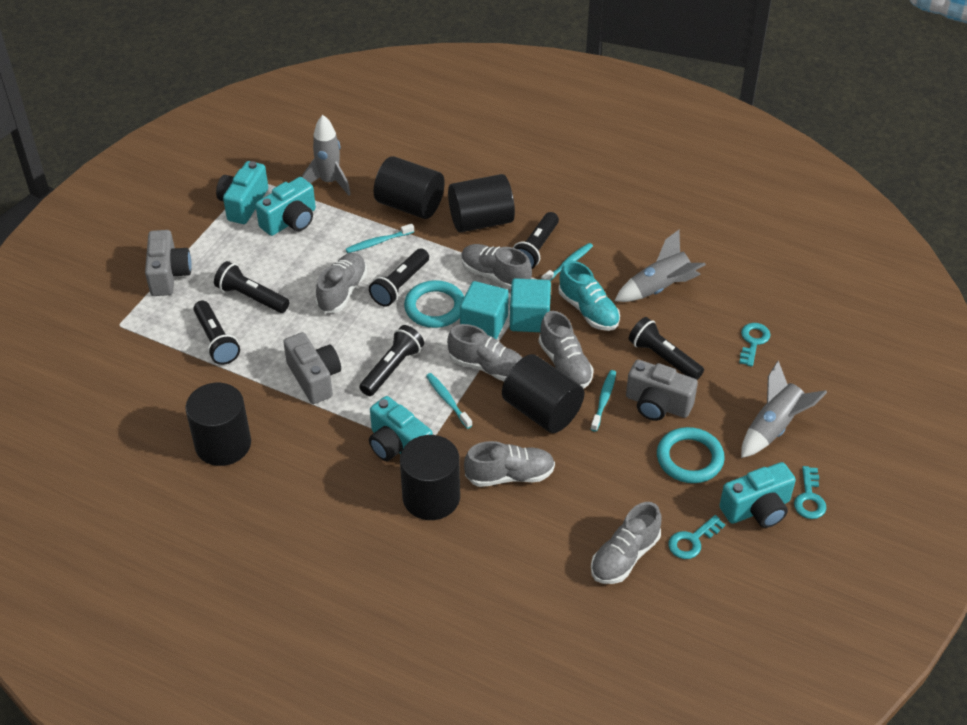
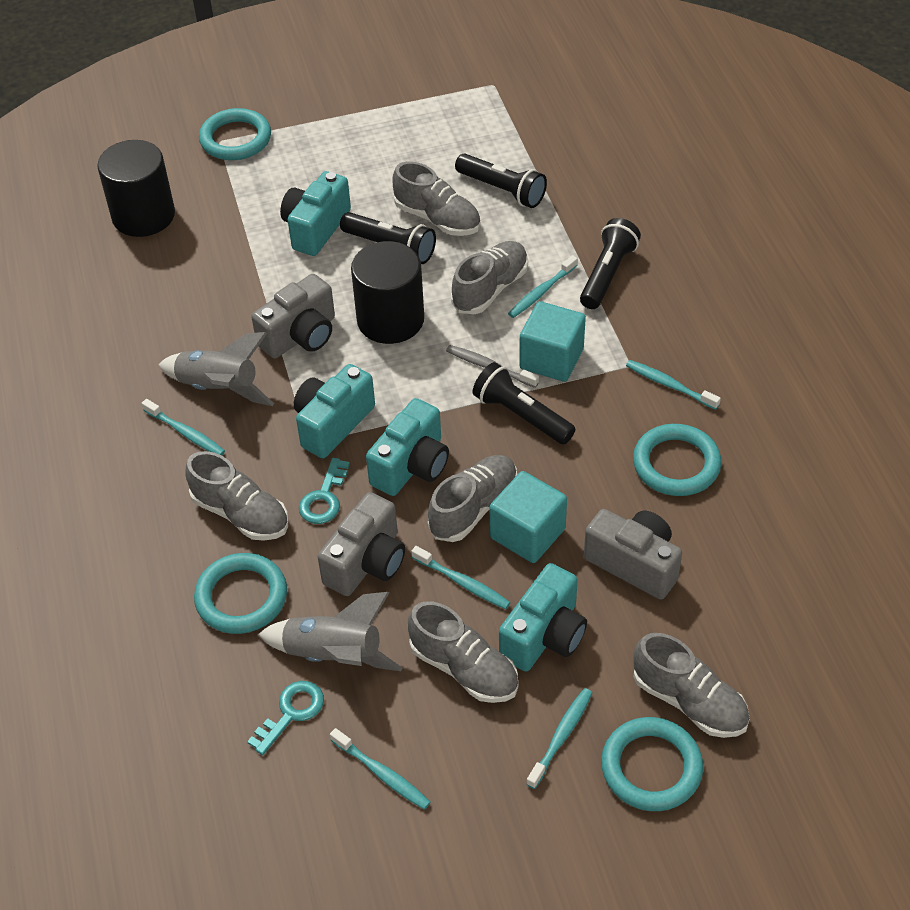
black cylinder: [185,383,251,466] [374,156,445,219] [400,435,460,520] [448,174,515,232] [502,354,585,433] = 5 -> [97,140,175,237] [351,241,424,344] = 2
black flashlight: [194,301,240,365] [214,261,289,313] [359,325,424,396] [369,248,429,307] [513,212,559,269] [629,317,704,380] = 6 -> [340,212,436,264] [455,154,547,208] [473,362,575,444] [580,218,641,309] = 4
grey rocket: [302,115,351,196] [614,230,706,302] [741,361,827,458] = 3 -> [159,332,274,406] [258,592,402,671] = 2
grey toothbrush: none = 0 -> [446,345,539,388] = 1
turquoise key: [668,515,725,559] [739,323,770,367] [794,466,827,519] = 3 -> [247,681,324,755] [299,458,350,524] = 2
turquoise ring: [404,280,464,328] [657,427,725,483] = 2 -> [194,553,287,634] [199,108,271,160] [601,717,703,811] [633,424,721,496] = 4
turquoise shoe: [559,261,620,331] = 1 -> none = 0
turquoise toothbrush: [346,224,414,253] [426,373,473,429] [541,243,593,281] [591,370,616,432] = 4 -> [142,399,225,455] [330,728,431,810] [411,546,511,609] [508,255,578,318] [526,688,592,789] [626,360,721,410] = 6

